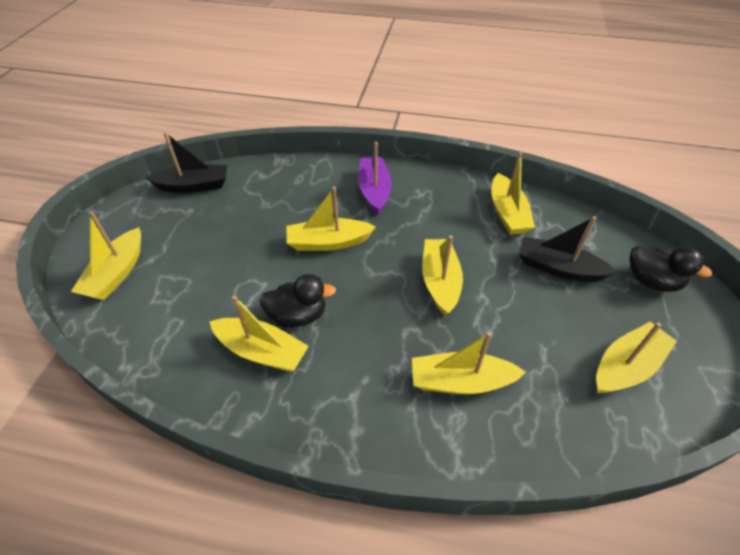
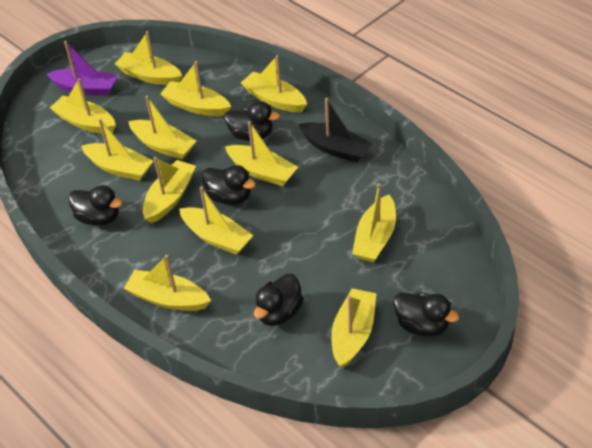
black boat: [145,132,227,193] [519,216,617,282] = 2 -> [299,98,373,162] = 1
black duck: [259,274,336,328] [629,246,712,292] = 2 -> [68,185,122,226] [202,165,256,205] [224,101,280,141] [254,274,304,326] [393,293,459,337] = 5
yellow boat: [71,211,141,300] [209,295,309,372] [287,186,376,251] [412,332,526,394] [422,235,463,316] [491,152,535,235] [596,322,677,393] = 7 -> [50,78,116,134] [81,119,153,181] [115,31,182,85] [124,255,211,311] [128,96,196,159] [143,157,196,223] [160,61,231,116] [179,186,253,255] [225,121,298,186] [241,55,307,112] [331,288,377,368] [352,183,396,262] = 12

